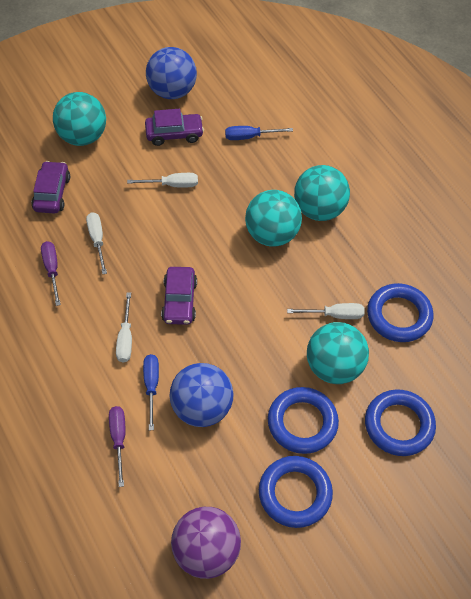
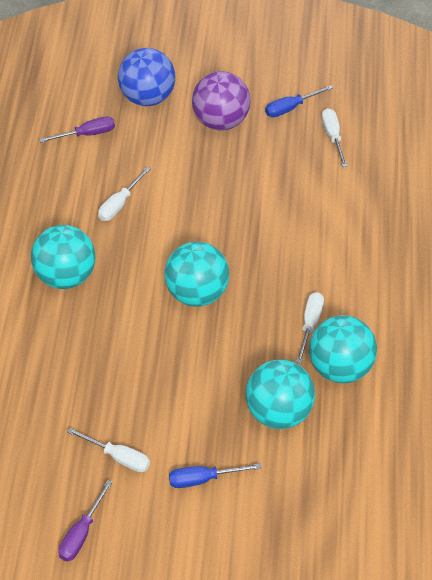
blue ball: [146,47,197,99] [170,363,234,427] = 2 -> [118,48,175,106] = 1
blue ring: [259,456,333,528] [268,387,339,454] [365,389,436,456] [367,283,433,342] = 4 -> none = 0
purple car: [32,161,70,213] [145,109,204,146] [161,267,197,325] = 3 -> none = 0

